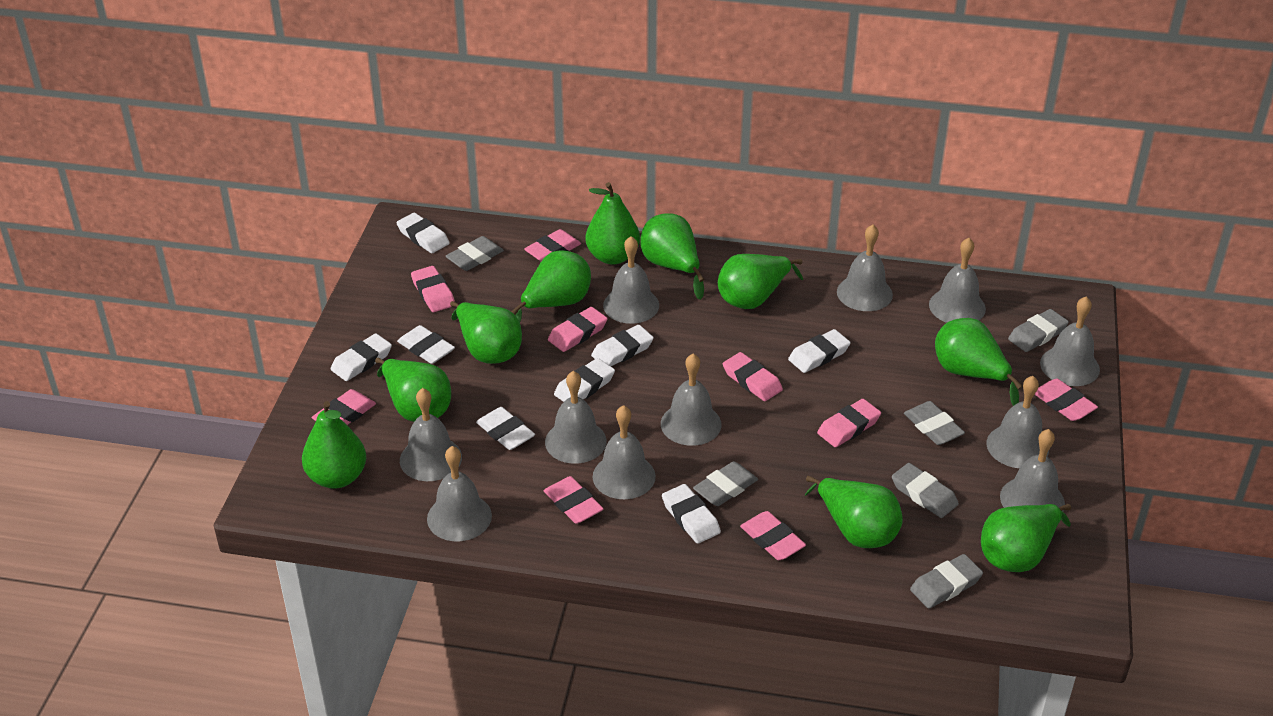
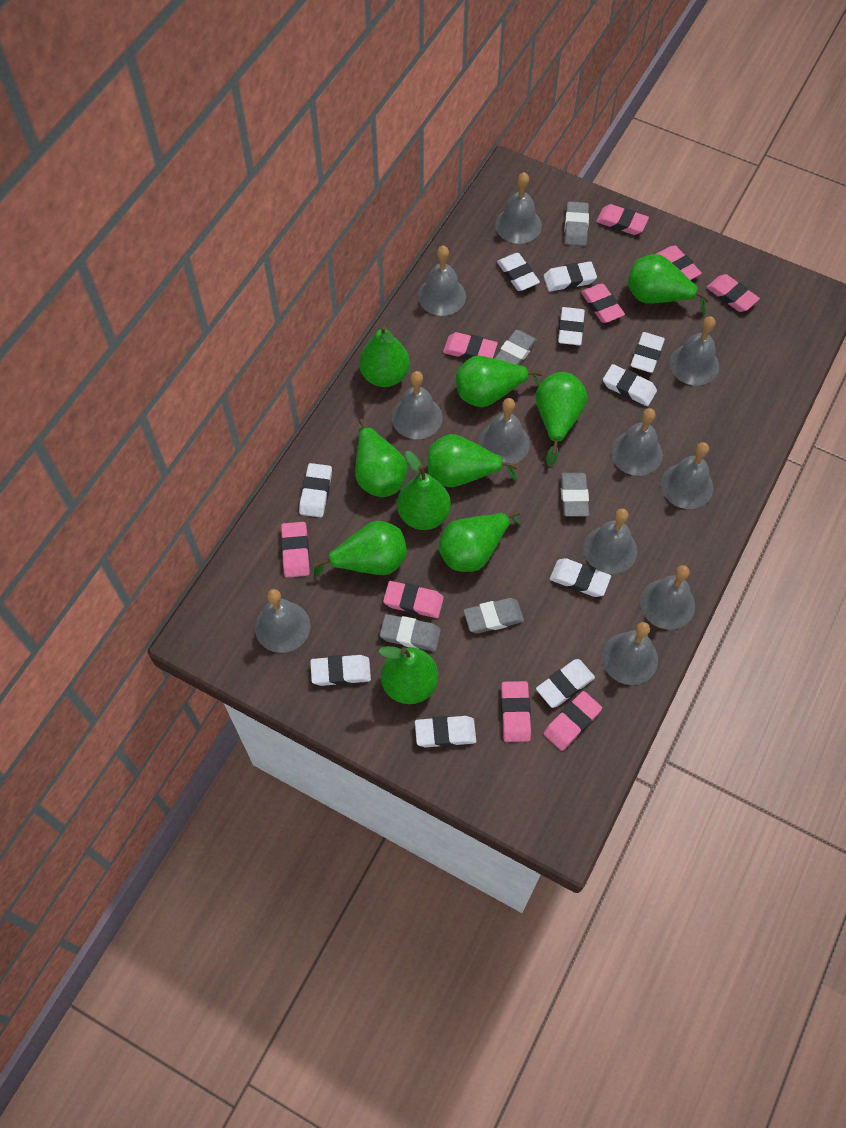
grey eraser: [445,236,504,271] [693,461,758,506] [892,463,959,518] [904,401,965,445] [910,554,983,608] [1008,309,1069,352] = 6 -> [380,614,441,651] [463,598,524,633] [494,330,537,365] [561,473,589,517] [564,201,589,246] = 5
white eraser: [331,333,392,381] [396,213,450,253] [397,325,455,364] [476,407,535,450] [554,358,615,402] [591,325,654,366] [662,484,721,544] [788,329,851,373] = 8 -> [299,463,332,517] [310,655,371,686] [415,716,476,748] [497,253,540,291] [536,659,595,708] [543,261,597,292] [550,558,611,597] [558,307,585,345] [603,364,657,406] [630,332,665,373] = 10

